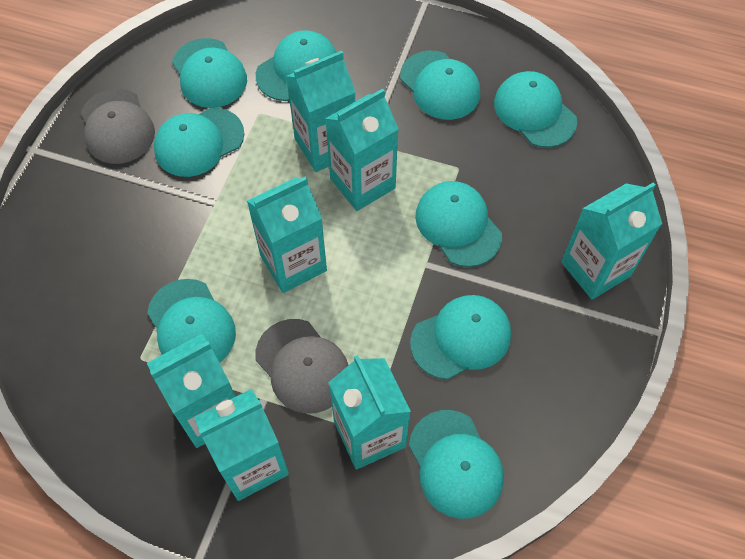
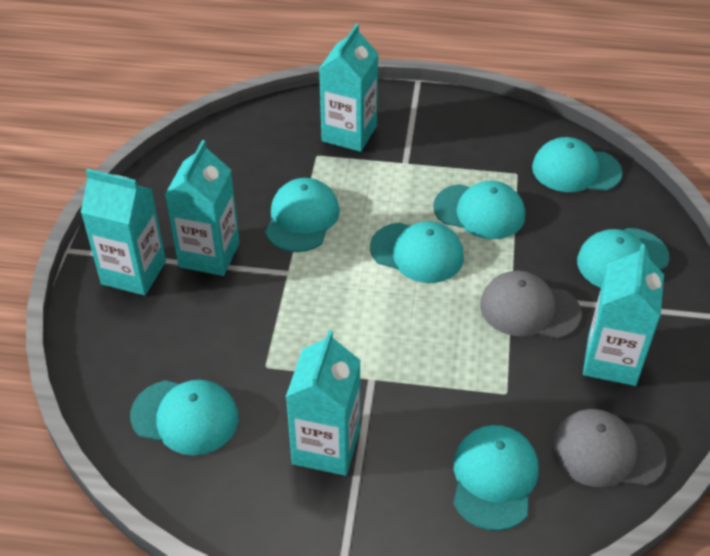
turquoise cap: [147,279,236,363] [154,108,244,177] [172,38,247,108] [256,30,337,101] [400,51,480,120] [409,410,504,519] [410,295,511,380] [415,181,502,267] [494,71,577,148] = 9 -> [130,380,239,455] [265,178,340,252] [370,221,464,283] [433,181,525,239] [453,425,539,531] [532,137,622,192] [577,228,669,288] = 7
turquoise carton: [147,334,235,448] [194,389,289,501] [247,176,327,293] [286,50,355,172] [325,89,399,211] [328,355,411,470] [561,182,662,300] = 7 -> [81,169,166,296] [165,140,240,276] [286,330,361,476] [319,24,378,152] [583,244,664,386] = 5

